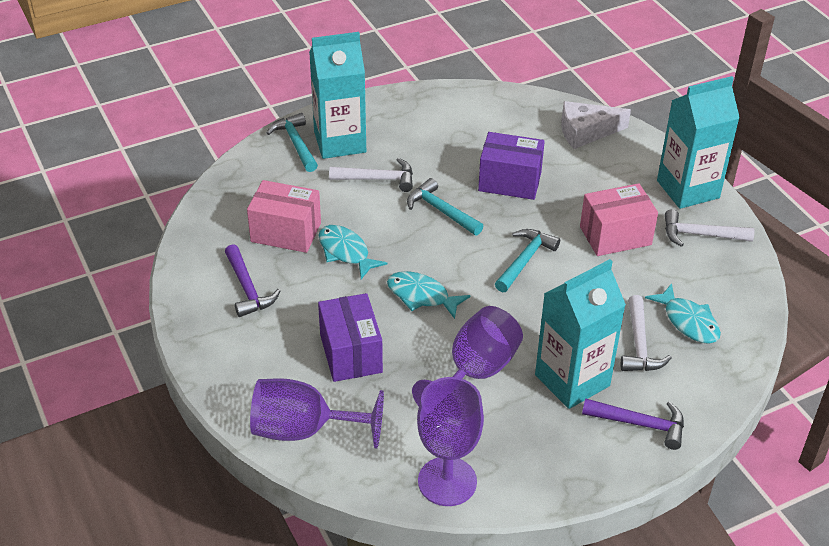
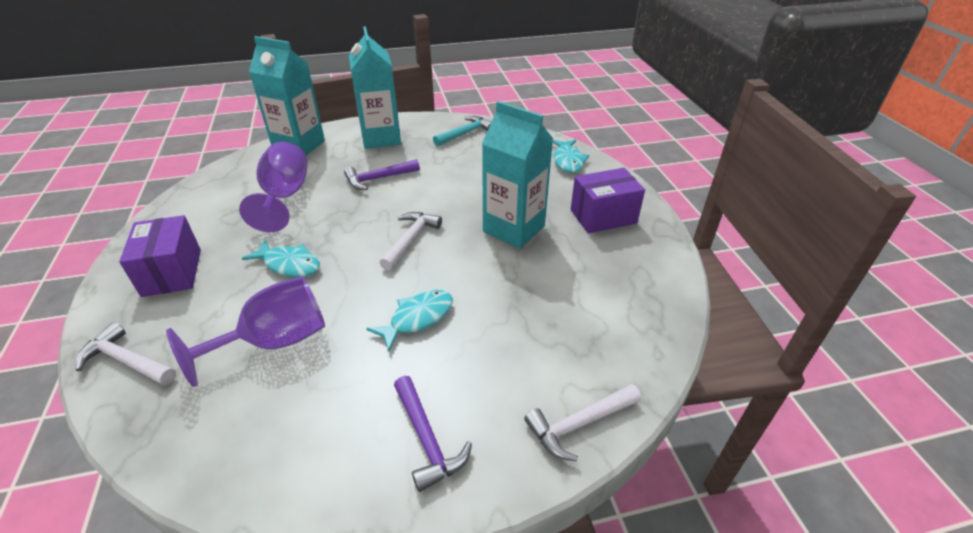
pink box: [247,180,321,253] [580,183,658,256] = 2 -> none = 0
purple goblet: [250,378,384,448] [412,306,523,407] [417,377,484,506] = 3 -> [166,276,325,387] [239,142,308,232] = 2
turquoise hammer: [267,113,318,172] [407,178,483,235] [495,229,560,292] = 3 -> [433,116,491,146] = 1
white cheese: [561,101,631,149] = 1 -> none = 0

